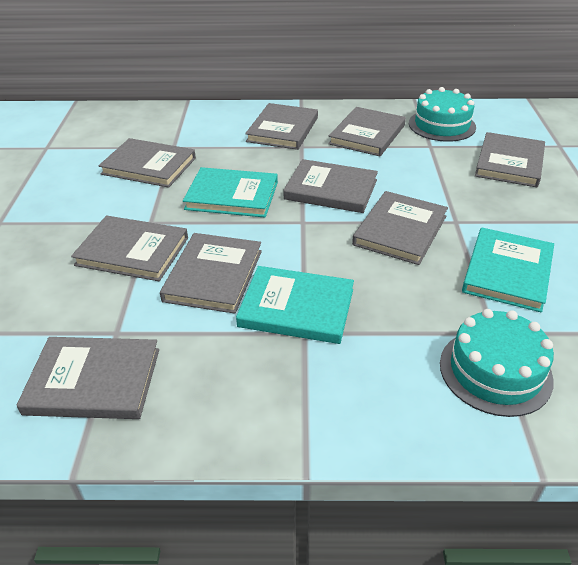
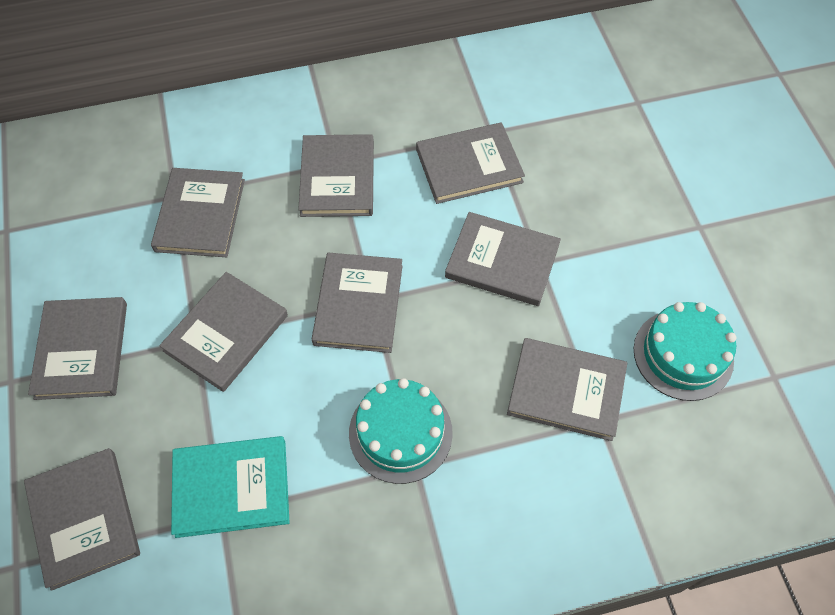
turquoise book: [183,167,278,218] [236,266,354,344] [462,228,554,312] = 3 -> [171,436,290,538] = 1

